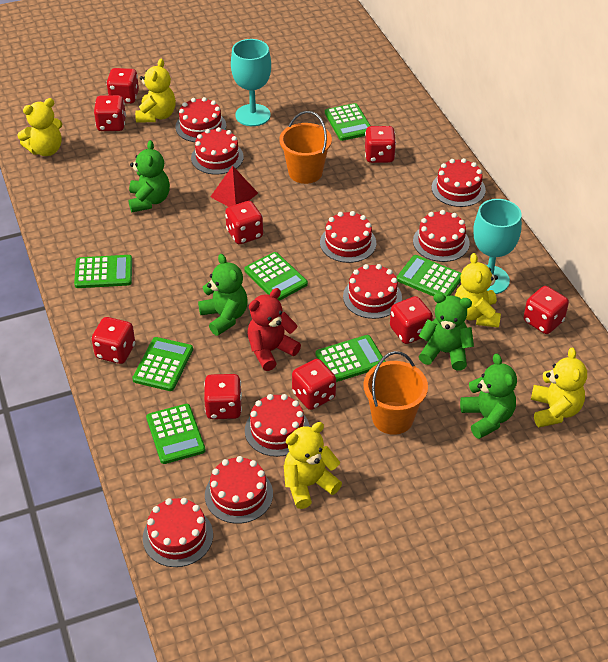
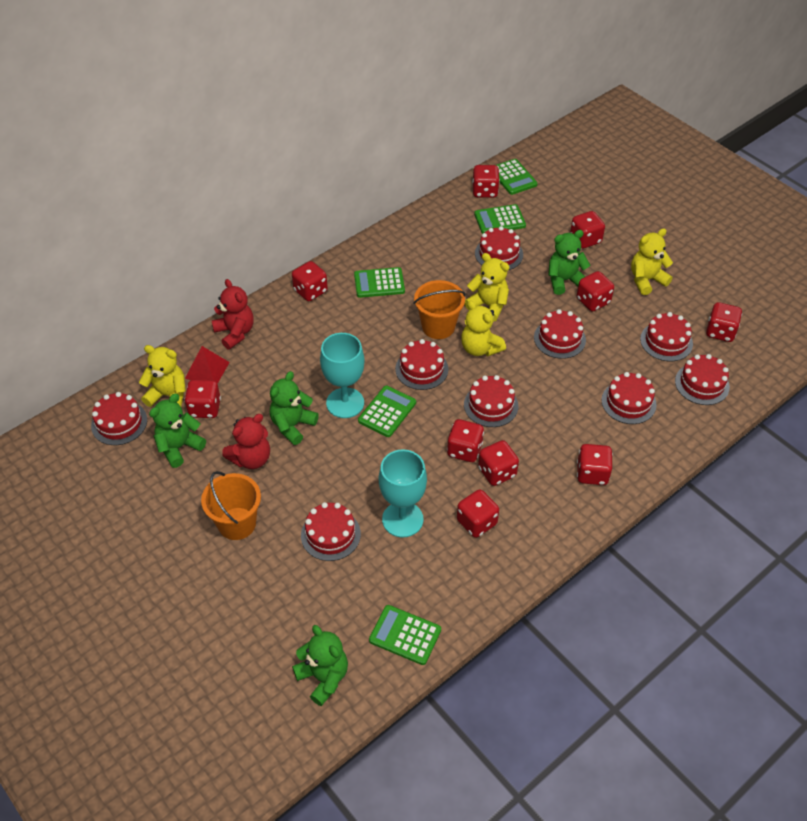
green calculator: [74,255,132,288] [132,337,193,391] [146,404,206,464] [244,252,308,301] [316,335,386,382] [325,103,371,141] [397,255,461,297] = 7 -> [354,267,405,298] [358,386,416,437] [369,605,441,665] [474,204,526,234] [496,159,538,195] = 5
red dice: [92,317,135,364] [94,95,126,131] [106,68,139,104] [204,374,242,419] [225,201,263,244] [292,359,336,410] [365,126,396,163] [390,296,433,344] [524,286,569,334] = 9 -> [184,380,221,418] [292,261,328,301] [447,419,484,462] [457,489,499,538] [472,165,500,198] [478,440,519,486] [570,211,605,248] [577,271,614,311] [577,444,613,485] [706,302,742,342] = 10
red teddy bear: [247,288,301,371] = 1 -> [212,279,254,350] [222,414,270,469] = 2
yellow teddy bear: [17,98,62,156] [135,59,176,122] [284,422,342,509] [455,253,501,328] [531,347,587,427] = 5 -> [139,345,186,407] [461,300,506,356] [465,253,509,322] [631,228,673,295] = 4

